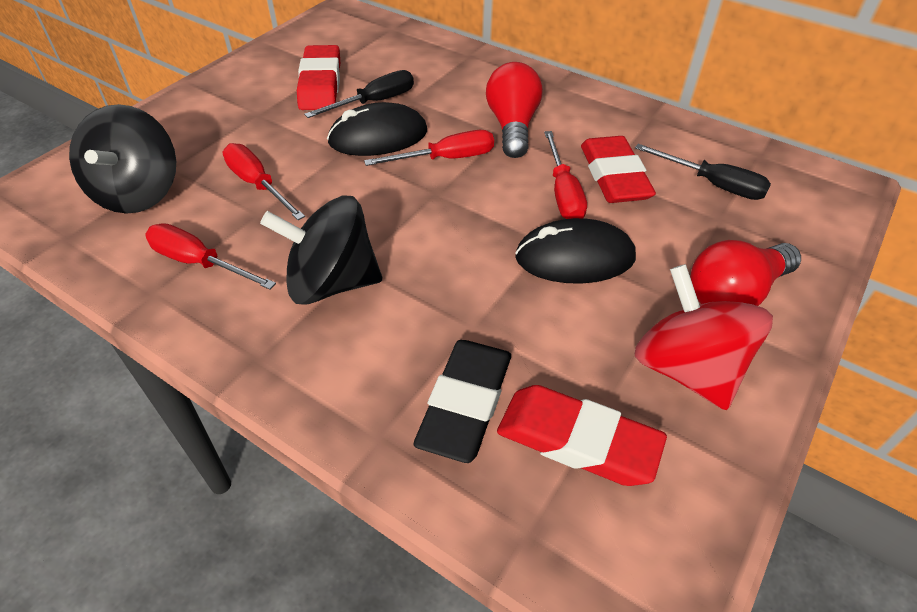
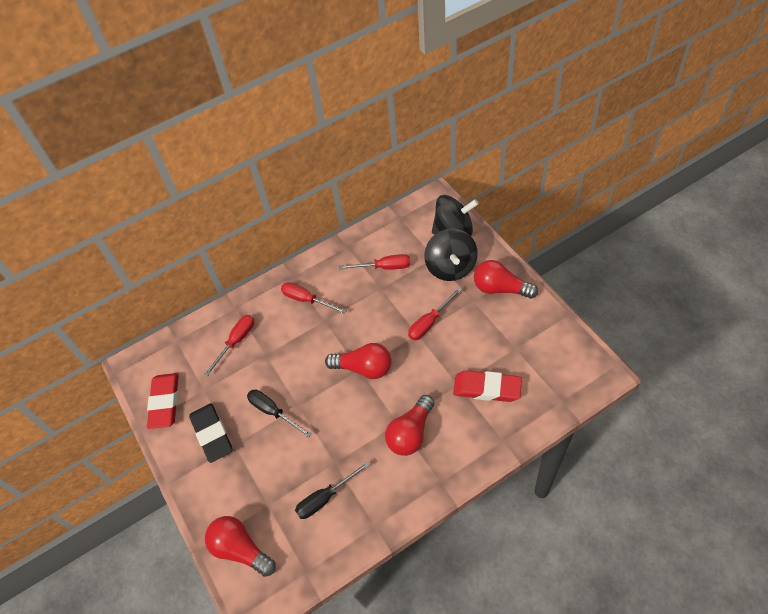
black mouse: [327,102,427,156] [515,218,636,284] = 2 -> none = 0
red eraser: [297,45,340,110] [497,385,667,486] [581,136,656,203] = 3 -> [147,373,179,429] [453,370,522,402] = 2
red light bulb: [486,62,543,158] [690,240,801,306] = 2 -> [205,516,276,577] [325,343,391,379] [385,395,434,456] [474,260,538,299] = 4
red spinning top: [635,264,773,410] = 1 -> none = 0

